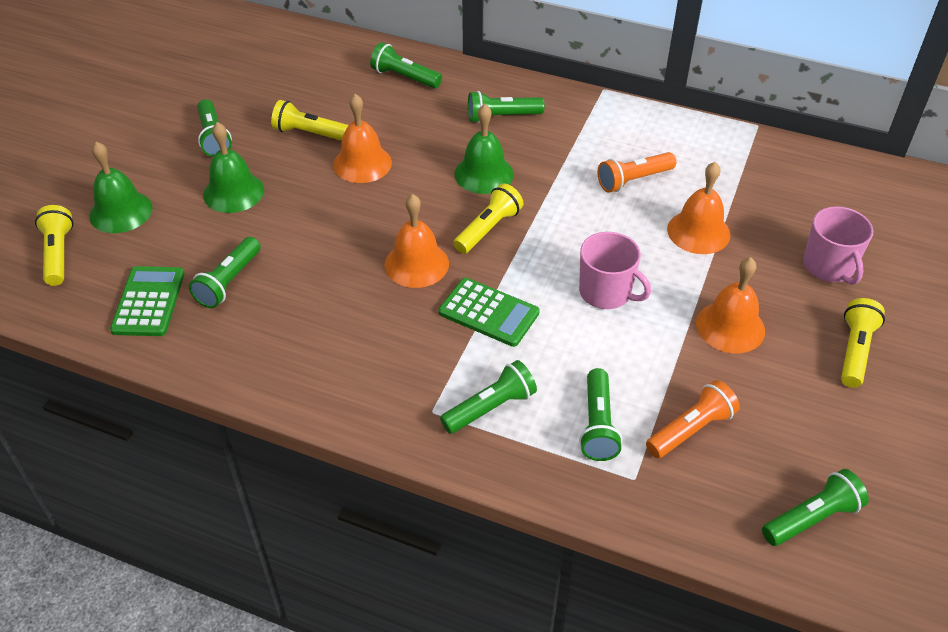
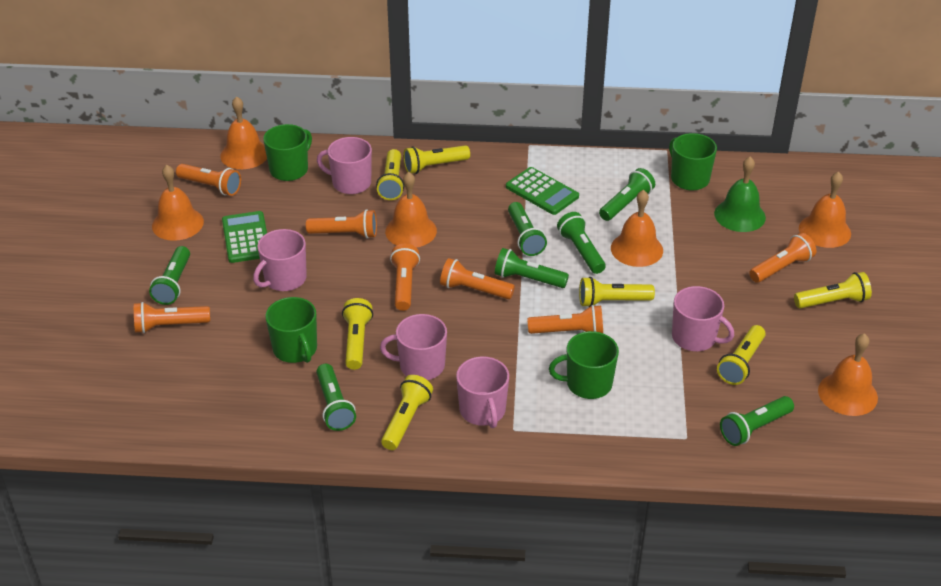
green bell: [90,141,153,233] [203,122,264,213] [454,104,514,194] = 3 -> [714,156,766,232] = 1
green mug: none = 0 -> [263,124,312,181] [265,297,317,363] [549,331,619,399] [669,133,717,190] = 4
orange bell: [333,94,392,183] [384,194,449,288] [667,162,731,254] [696,257,765,353] = 4 -> [152,165,204,241] [220,96,267,169] [385,172,437,248] [611,190,663,267] [799,171,851,248] [818,333,878,416] = 6
orange flashlight: [597,152,676,193] [646,380,740,458] = 2 -> [134,302,210,333] [176,164,241,196] [306,209,377,239] [390,244,420,311] [440,258,515,299] [527,305,603,334] [749,233,816,283] = 7
pink mug: [579,232,651,309] [803,206,873,285] = 2 -> [253,229,307,291] [317,137,372,194] [380,314,447,380] [456,356,509,428] [672,286,734,351] = 5
yellow flashlight: [35,205,73,286] [271,100,349,141] [453,183,523,254] [841,298,885,388] = 4 -> [342,298,373,370] [376,149,404,200] [381,375,433,450] [403,145,470,174] [579,277,655,307] [717,325,766,385] [794,272,872,308] = 7

